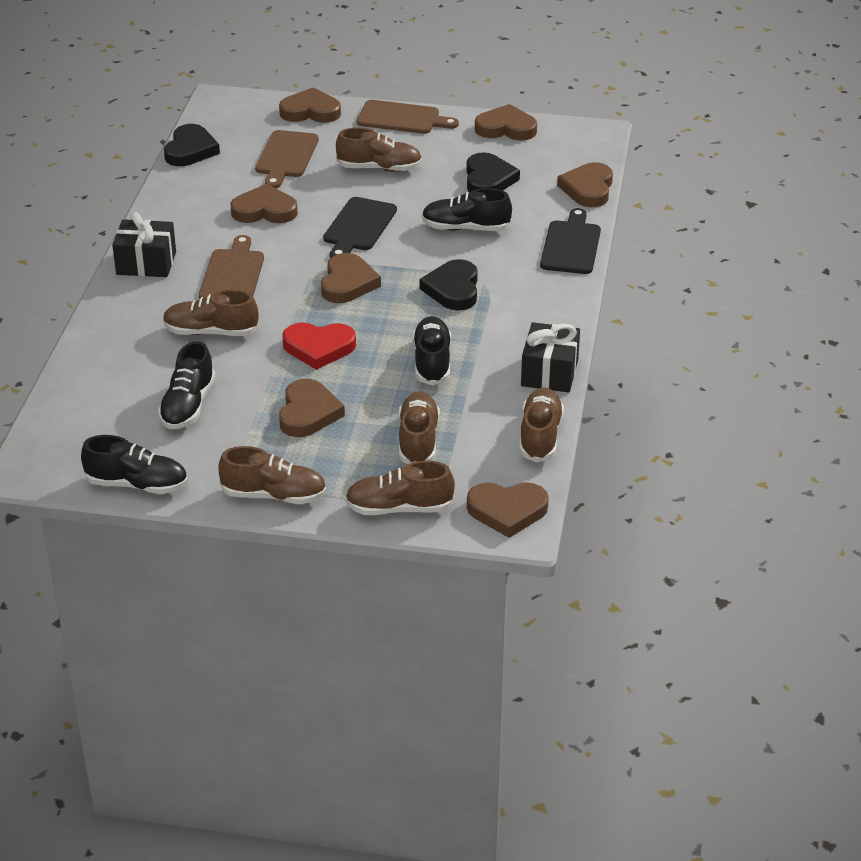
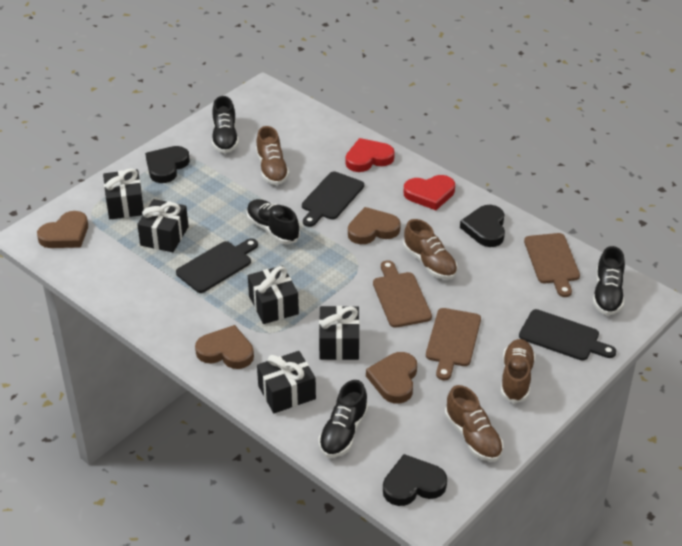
black cutting board: [323,197,397,258] [540,208,601,274] = 2 -> [176,238,258,293] [302,171,364,227] [519,309,616,361] = 3
black gift: [112,212,176,277] [521,322,580,392] = 2 -> [103,168,144,219] [137,199,189,252] [248,265,299,324] [257,351,316,413] [319,306,360,360] = 5
brown heart: [230,184,298,223] [279,88,341,123] [279,379,345,437] [321,253,381,303] [467,482,549,538] [475,104,537,141] [557,162,613,207] = 7 -> [37,211,88,248] [195,325,254,369] [348,207,401,244] [366,352,417,403] = 4
brown shoe: [163,290,259,336] [218,446,326,504] [336,128,422,172] [345,461,455,515] [399,391,440,464] [520,388,564,462] = 6 -> [256,126,289,185] [403,219,458,280] [445,385,503,462] [501,339,535,403] = 4
red heart: [282,323,356,370] = 1 -> [346,138,395,172] [404,175,455,210] = 2

